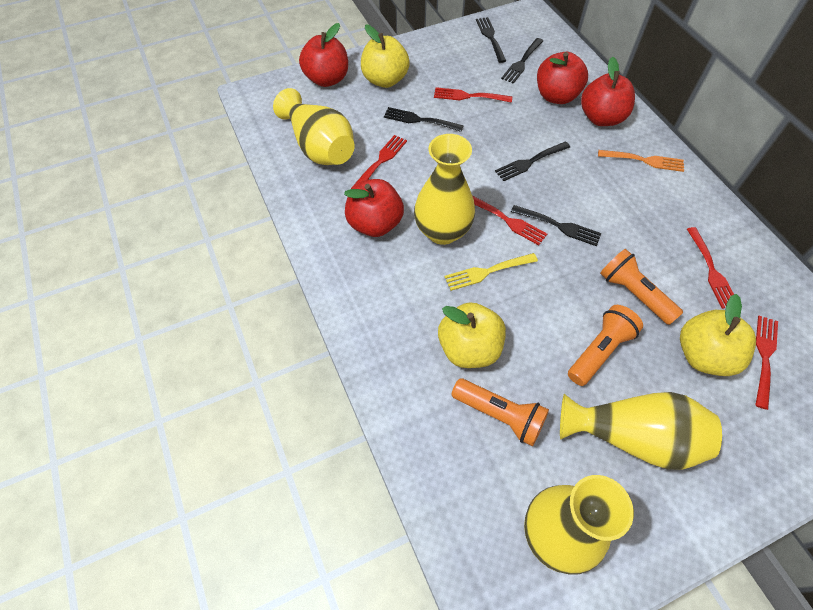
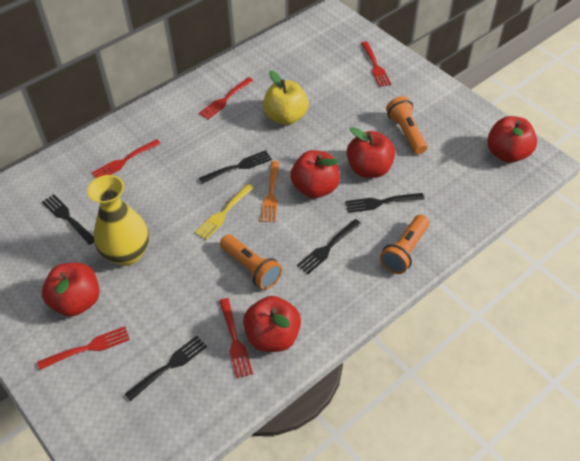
red apple: [299,23,348,87] [344,179,404,237] [537,52,588,104] [581,57,635,126] = 4 -> [42,263,100,317] [243,296,301,352] [290,150,340,198] [347,127,395,178] [487,116,537,163] = 5
yellow apple: [361,24,410,88] [438,302,506,368] [680,294,756,376] = 3 -> [263,71,309,125] = 1
yellow vase: [273,88,355,165] [414,134,475,245] [524,475,634,575] [560,392,722,470] = 4 -> [87,175,149,266] = 1

